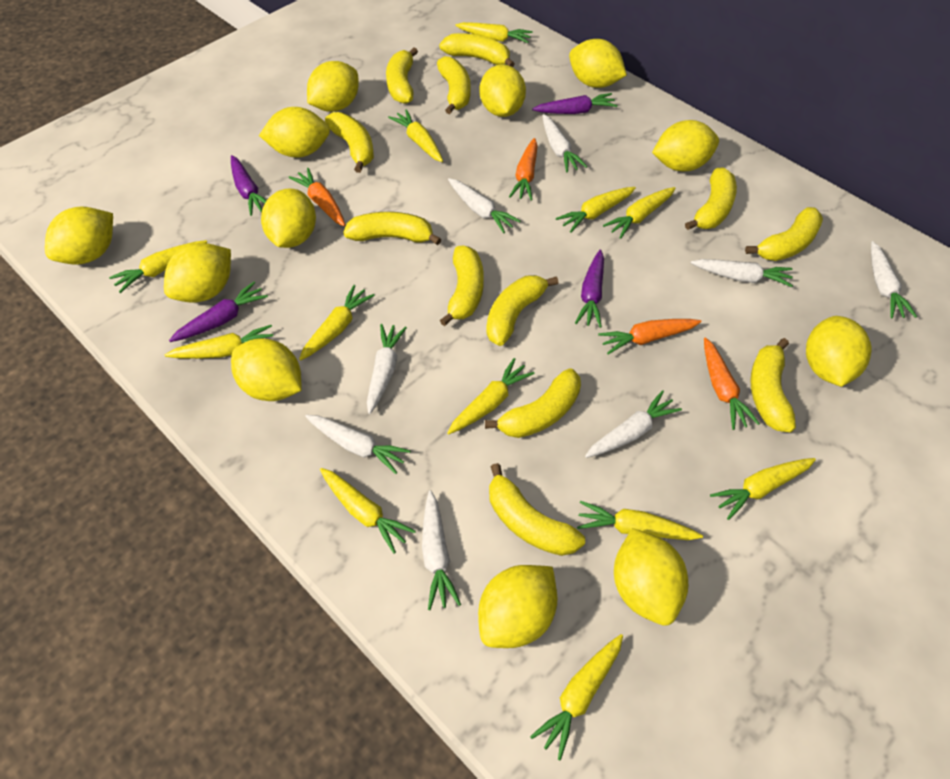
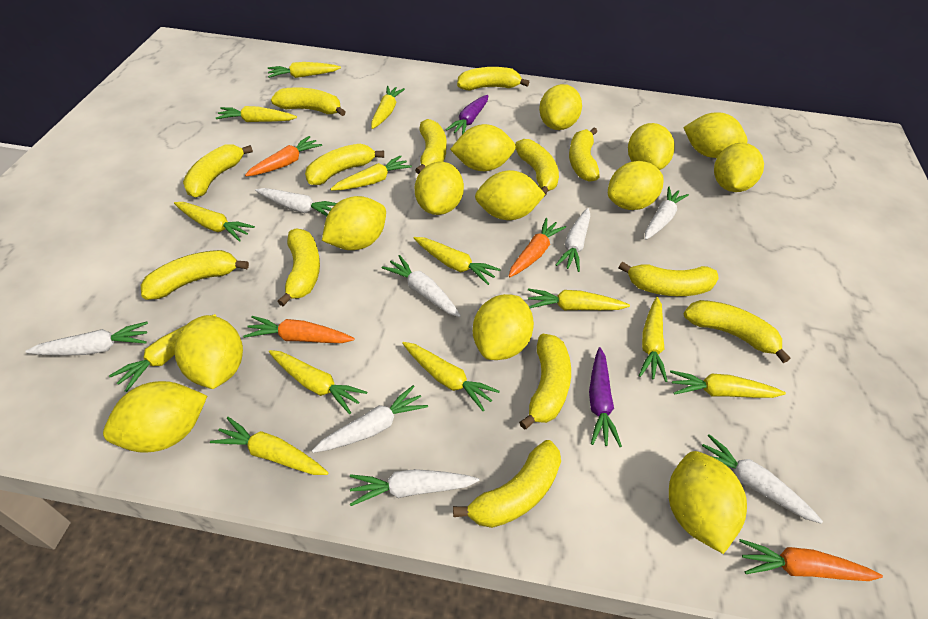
purple carrot: [169,282,268,342] [231,155,266,216] [532,93,617,114] [575,249,604,328] = 4 -> [446,95,488,134] [589,347,622,447] = 2
yellow banana: [325,112,374,173] [343,212,442,245] [386,48,418,104] [437,56,470,114] [439,33,515,67] [440,246,484,326] [485,369,581,438] [486,275,558,346] [489,463,585,556] [685,168,737,230] [745,207,823,261] [750,338,796,432] = 12 -> [141,250,249,300] [183,144,253,198] [271,87,346,116] [277,228,320,306] [305,144,384,185] [415,119,447,174] [453,440,561,528] [457,67,529,91] [515,139,559,197] [519,334,571,429] [569,128,600,182] [618,262,719,296] [683,300,790,363] = 13
yellow carrot: [109,240,207,293] [165,325,273,359] [299,285,375,361] [320,468,416,554] [388,109,443,162] [447,358,535,434] [455,22,533,43] [530,634,623,761] [556,187,636,233] [577,501,703,540] [603,187,676,239] [710,458,816,520] = 12 -> [109,314,216,392] [174,202,255,242] [210,417,329,475] [216,106,297,122] [268,62,341,78] [269,350,367,414] [330,155,412,191] [371,86,405,129] [402,342,500,411] [414,237,501,285] [528,288,630,310] [639,297,668,382] [670,370,786,398] = 13
yellow lemon: [45,207,113,265] [164,243,231,303] [231,338,302,401] [259,107,330,158] [261,189,316,248] [307,61,359,112] [478,565,557,648] [480,64,526,117] [569,39,627,88] [614,528,688,626] [652,120,719,171] [806,316,871,387] = 12 -> [103,381,207,453] [175,315,243,389] [322,196,386,250] [415,162,464,215] [450,124,516,171] [473,294,534,360] [475,170,546,220] [539,84,582,130] [608,161,664,210] [628,123,675,170] [669,451,747,554] [683,112,748,158] [714,143,764,192] = 13

